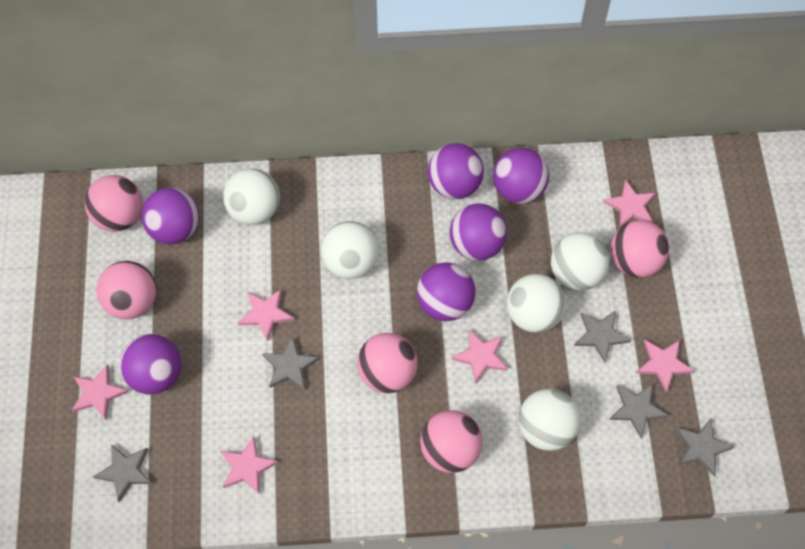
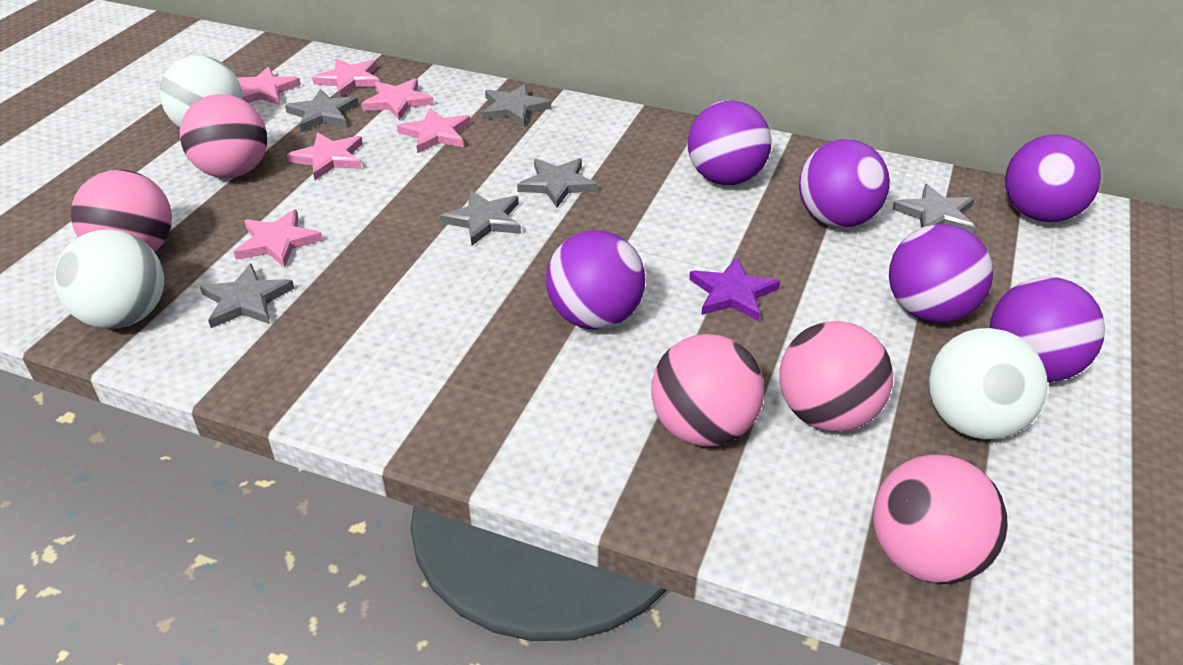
grey star: [93,444,152,502] [262,337,319,390] [574,310,631,363] [610,384,668,438] [676,418,735,476] = 5 -> [200,264,294,328] [285,89,359,132] [440,190,521,245] [482,84,551,126] [517,158,597,208] [892,184,976,234] = 6
purple star: none = 0 -> [689,257,780,321] = 1
white ball: [223,169,280,225] [321,221,379,279] [507,274,566,333] [518,389,581,451] [551,232,609,290] = 5 -> [54,229,164,329] [160,55,243,127] [928,328,1048,440] = 3

